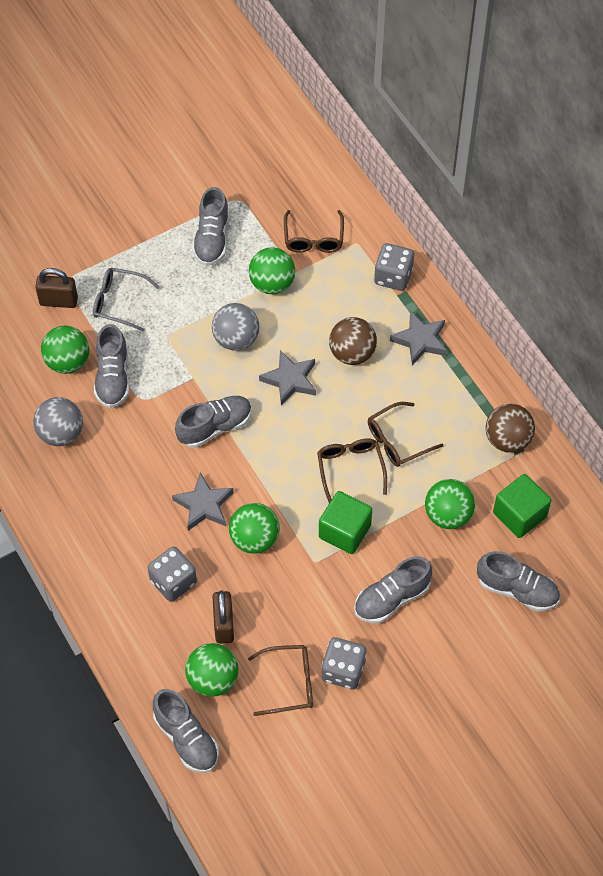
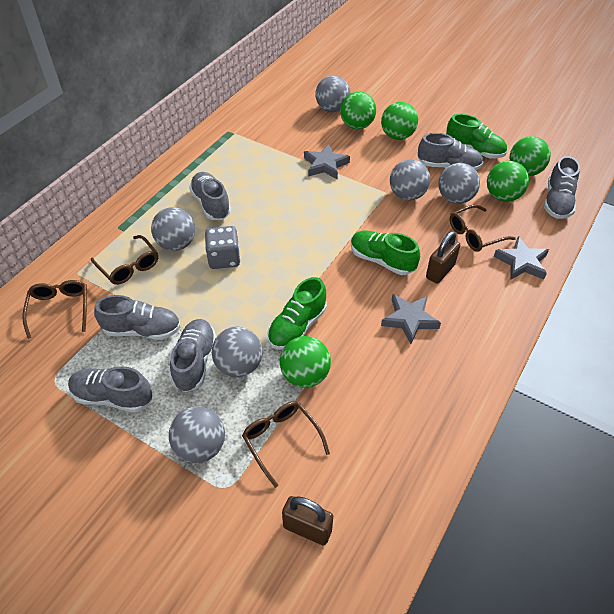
brown ball: [329,317,377,365] [486,404,535,453] = 2 -> none = 0
green cube: [319,491,372,554] [493,474,551,538] = 2 -> none = 0
green shoe: none = 0 -> [267,277,327,350] [351,231,420,275] [446,114,507,158] = 3
grey ball: [33,397,83,446] [212,303,259,351] = 2 -> [151,207,195,251] [169,406,225,463] [212,327,262,377] [315,76,350,113] [390,159,430,200] [439,163,480,204] = 6
grey dice: [148,547,197,602] [322,637,366,690] [374,243,414,291] = 3 -> [205,226,240,269] = 1
grey glasses: [93,268,160,332] = 1 -> none = 0

